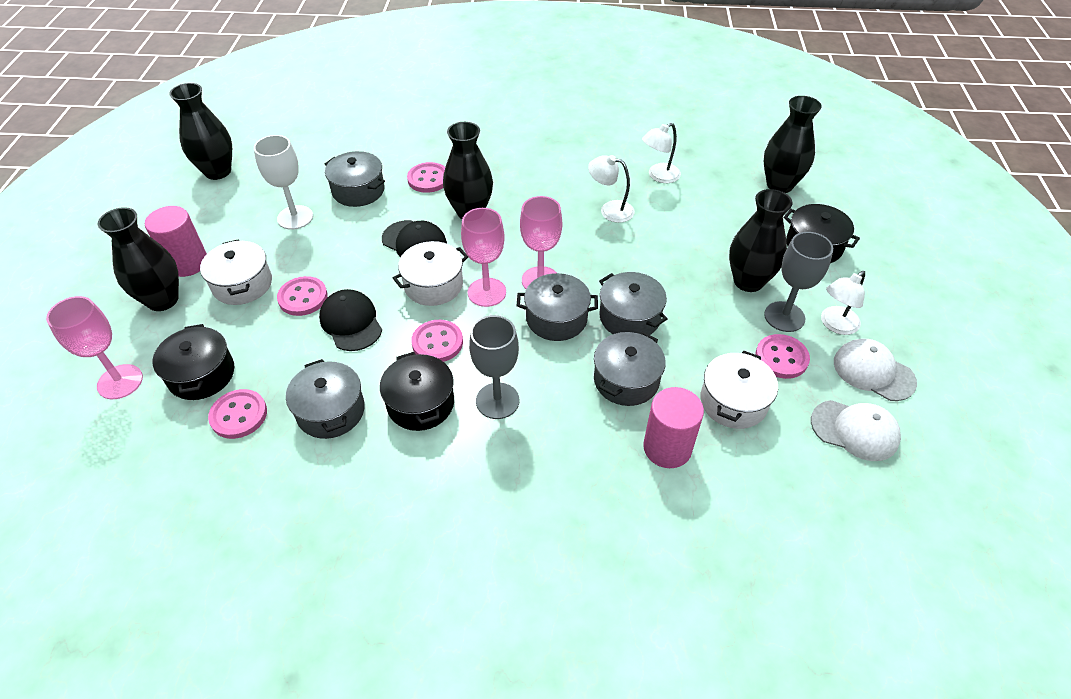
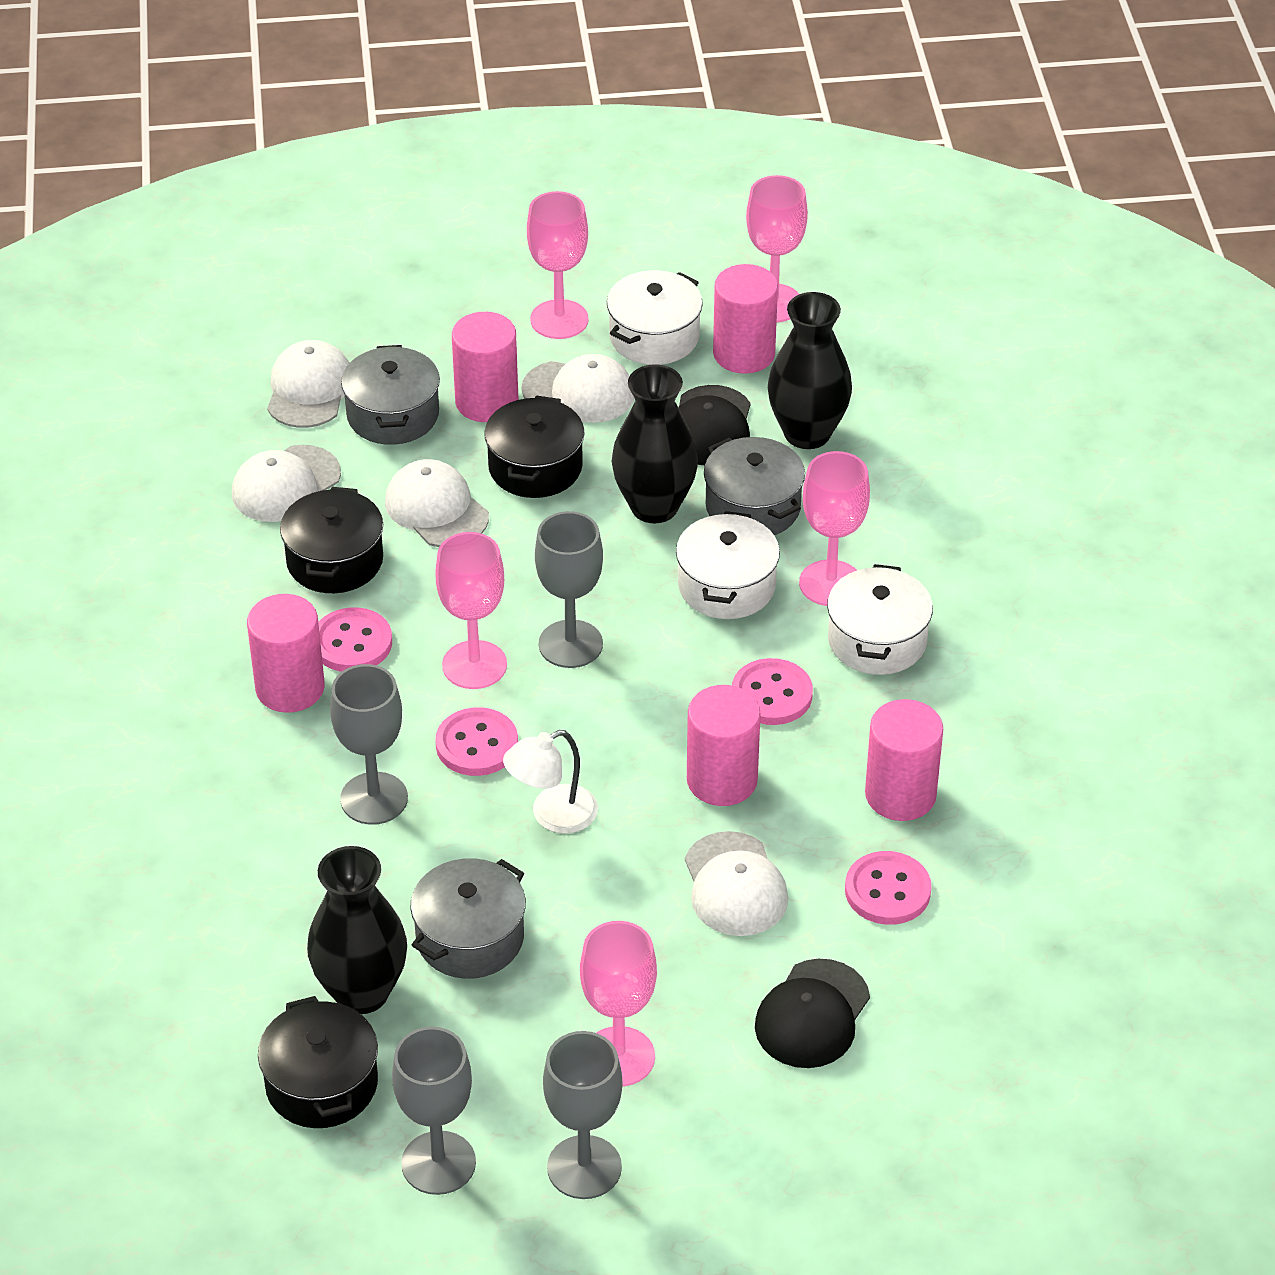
black vase: [98,207,179,311] [169,83,232,180] [443,122,493,219] [729,189,793,292] [764,96,822,193] = 5 -> [307,846,407,1014] [612,364,698,523] [768,292,852,449] = 3
grey goblet: [469,315,519,419] [764,232,833,332] = 2 -> [330,664,408,825] [392,1027,476,1195] [535,511,603,668] [543,1031,623,1199] = 4
grey pot: [286,359,365,439] [325,151,385,207] [517,273,598,341] [594,332,666,406] [599,272,668,335] = 5 -> [341,345,440,445] [411,858,526,979] [704,437,805,535] = 3
pink button: [208,389,267,439] [277,276,328,316] [407,162,445,193] [411,320,463,362] [756,334,810,379] = 5 -> [318,607,392,672] [435,707,518,776] [732,658,813,725] [845,851,931,925] = 4
pink cylinder: [145,206,207,277] [643,387,704,468] = 2 -> [247,594,325,713] [452,312,518,422] [687,685,761,806] [713,264,778,374] [865,699,943,821] = 5
pink goblet: [46,296,143,399] [461,208,506,307] [520,196,562,289] = 3 -> [435,532,507,689] [527,191,589,339] [580,921,657,1087] [746,175,808,322] [799,451,870,606] = 5
white cap: [811,400,901,461] [834,339,917,401] = 2 -> [232,445,341,522] [267,340,350,428] [385,459,489,547] [522,354,634,423] [685,831,788,936] = 5
white goblet: [254,135,313,230] = 1 -> none = 0
white lamp: [588,155,635,223] [642,123,681,183] [821,271,865,335] = 3 -> [503,730,598,834] = 1

